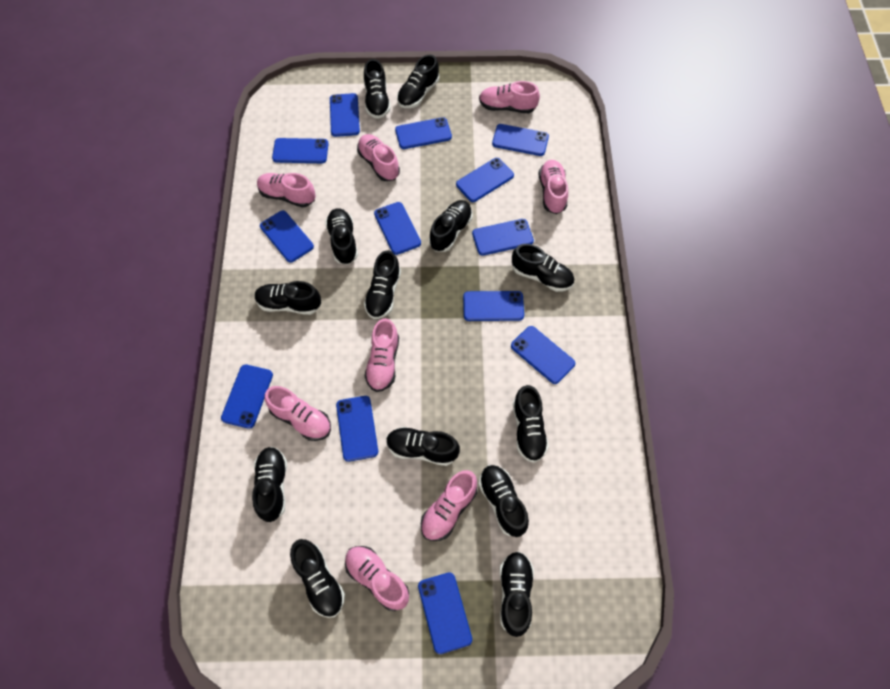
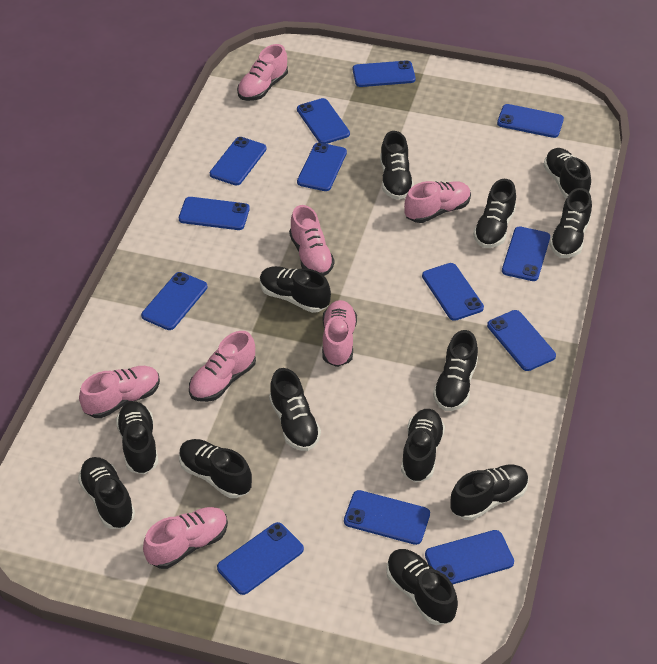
pink shoe: [257,173,316,207] [265,386,331,441] [345,546,409,611] [357,134,400,181] [365,318,399,392] [421,470,477,541] [479,81,540,113] [539,160,568,214] = 8 -> [79,366,160,418] [143,507,228,569] [189,331,256,402] [237,44,288,101] [289,205,335,276] [322,300,357,367] [404,181,471,223] = 7

